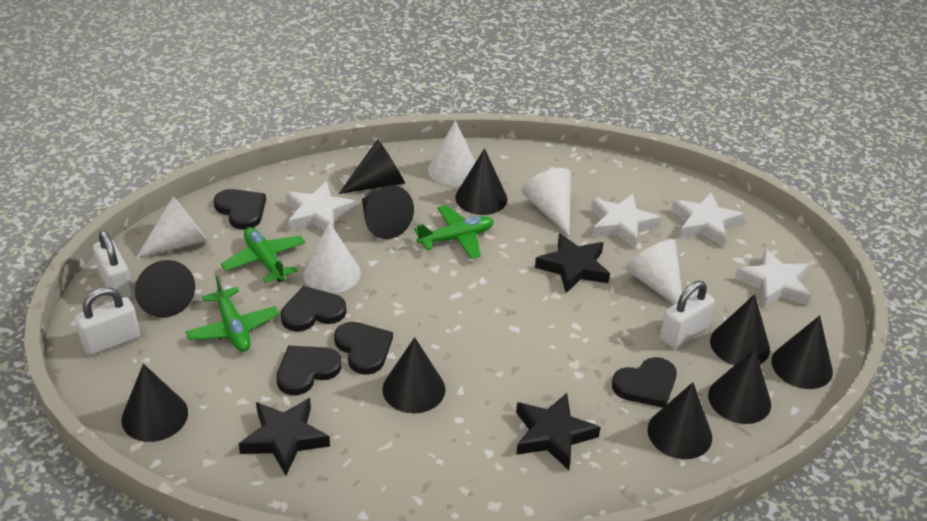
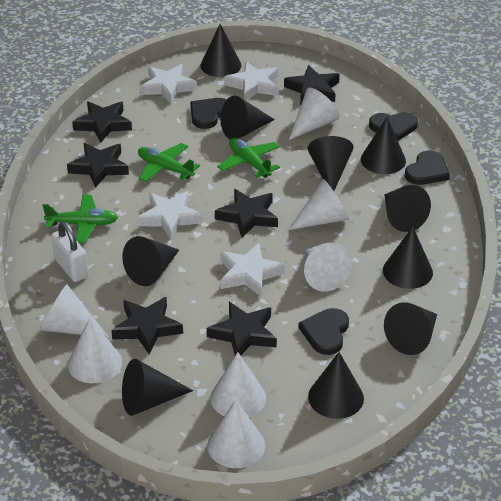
black heart: [214,189,266,230] [276,346,342,395] [281,286,347,332] [334,322,393,375] [612,357,677,408] = 5 -> [190,98,226,129] [298,308,349,355] [369,112,418,141] [405,151,450,185] = 4
black star: [239,398,330,475] [516,393,601,470] [535,233,610,293] = 3 -> [67,143,129,188] [72,102,132,143] [111,297,183,355] [207,302,277,356] [215,189,278,238] [284,65,340,105] = 6
white cone: [136,196,208,258] [304,222,361,293] [428,120,475,186] [521,168,571,236] [625,239,682,305] = 5 -> [41,284,109,338] [68,318,122,383] [207,400,265,468] [211,352,266,417] [288,179,349,230] [289,88,340,140] [304,243,351,292] = 7
white padlock: [75,287,140,355] [93,230,133,301] [660,281,715,348] = 3 -> [51,221,89,282] = 1

